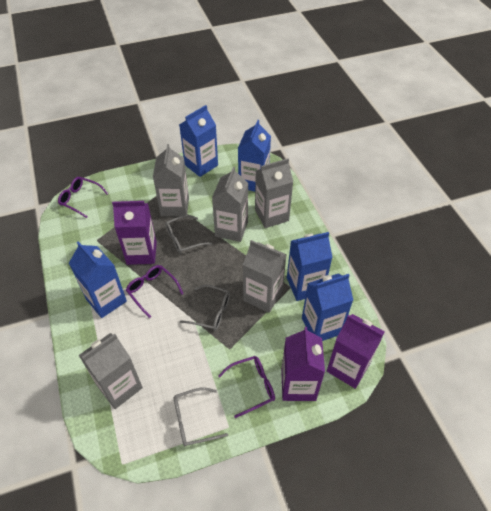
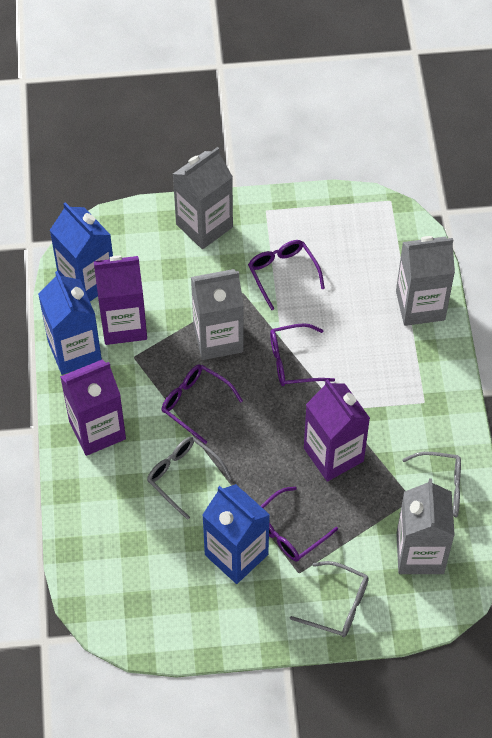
blue carton: [69,241,127,318] [179,105,218,177] [238,120,271,192] [287,232,333,301] [302,274,353,341] = 5 -> [38,271,102,375] [50,202,113,301] [202,484,270,584] = 3
grey carton: [79,333,143,409] [153,144,189,217] [212,167,248,242] [243,240,287,313] [255,159,293,228] = 5 -> [173,147,233,249] [191,269,244,360] [396,236,455,326] [396,478,455,574] = 4
purple glasses: [58,177,108,218] [126,265,184,318] [218,356,275,418] = 3 -> [162,364,243,444] [248,240,325,310] [261,486,338,561] [270,323,335,386] = 4

